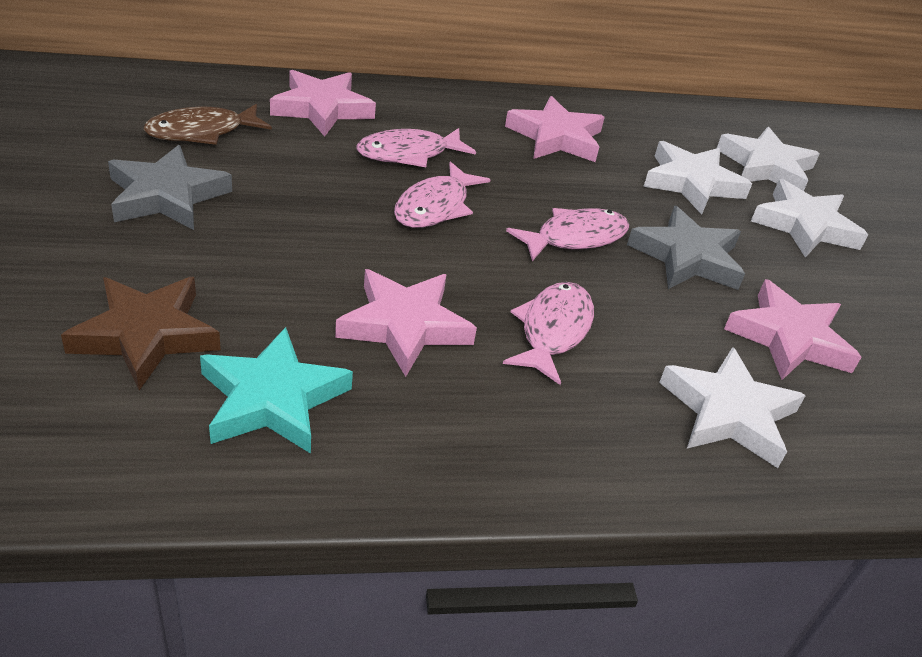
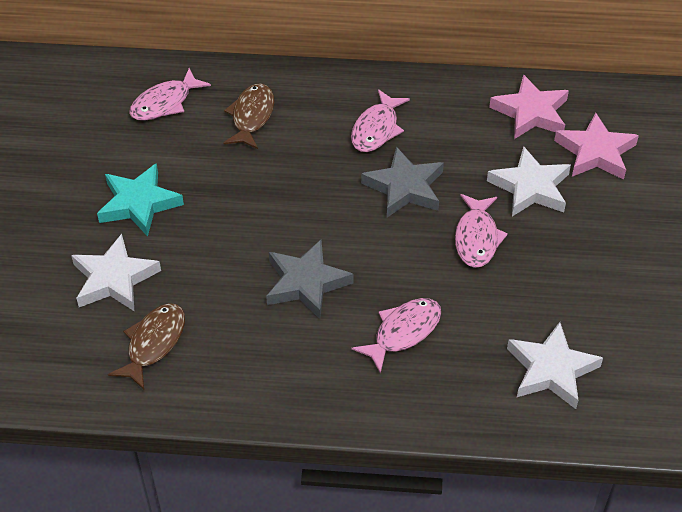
brown fish: [143,104,272,145] = 1 -> [108,303,185,390] [223,83,274,149] = 2
brown star: [61,277,221,390] = 1 -> none = 0
pink star: [270,70,376,137] [335,269,477,377] [505,96,605,162] [724,279,862,380] = 4 -> [489,74,569,139] [554,113,639,180] = 2
white star: [643,141,752,214] [659,347,806,468] [717,127,820,191] [751,179,868,258] = 4 -> [71,234,161,311] [487,146,571,216] [507,322,603,409] = 3

